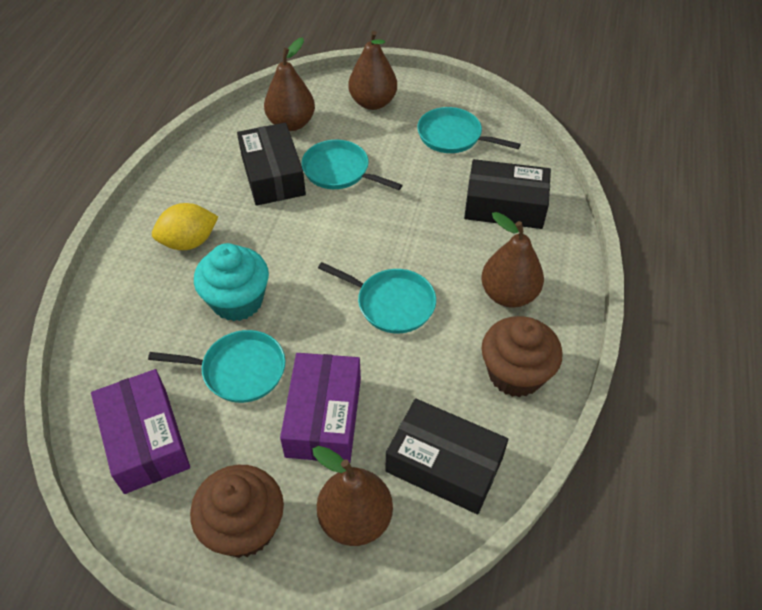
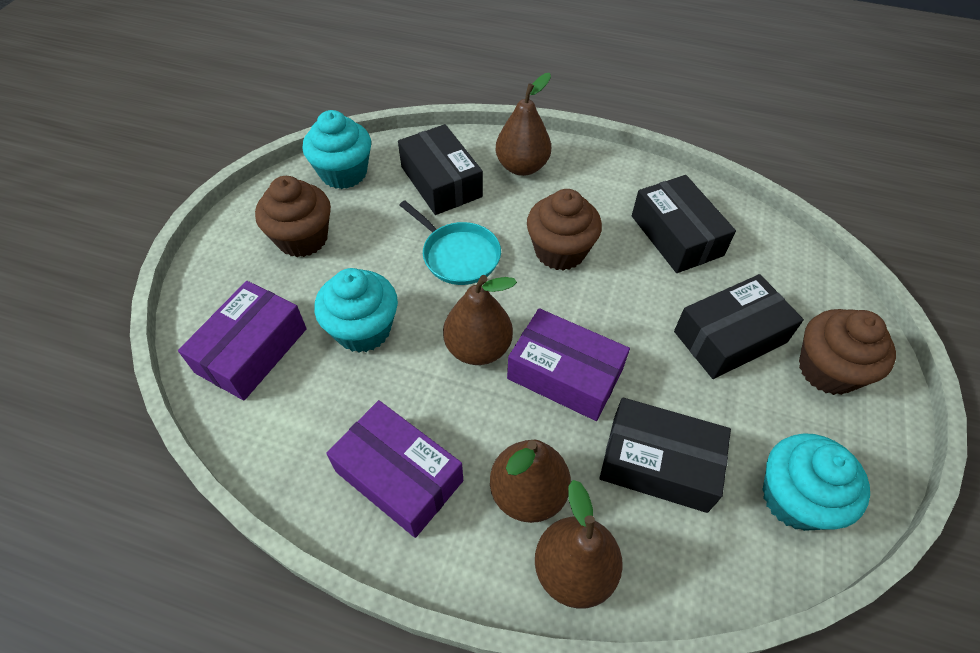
black box: [237,123,306,206] [386,398,508,514] [464,159,551,229] = 3 -> [398,124,483,215] [600,397,731,513] [632,175,736,273] [674,274,804,379] = 4
brown cupcake: [190,465,284,558] [482,316,563,397] = 2 -> [255,176,331,257] [527,189,602,271] [799,309,896,395] = 3
purple box: [91,369,190,494] [280,353,361,463] = 2 -> [178,281,307,401] [326,400,463,538] [507,308,630,421] = 3
turquoise cupcake: [194,243,269,321] = 1 -> [303,110,371,189] [314,268,398,353] [763,433,870,531] = 3
turquoise pan: [148,330,285,403] [301,140,402,190] [318,262,436,334] [417,107,521,153] = 4 -> [400,201,501,285] = 1
yellow lemon: [152,203,218,250] = 1 -> none = 0

